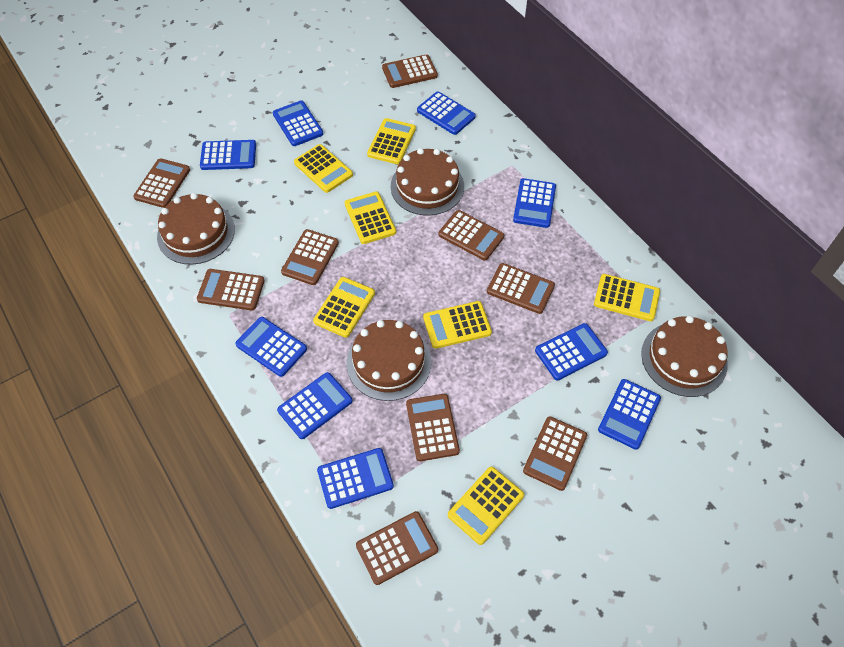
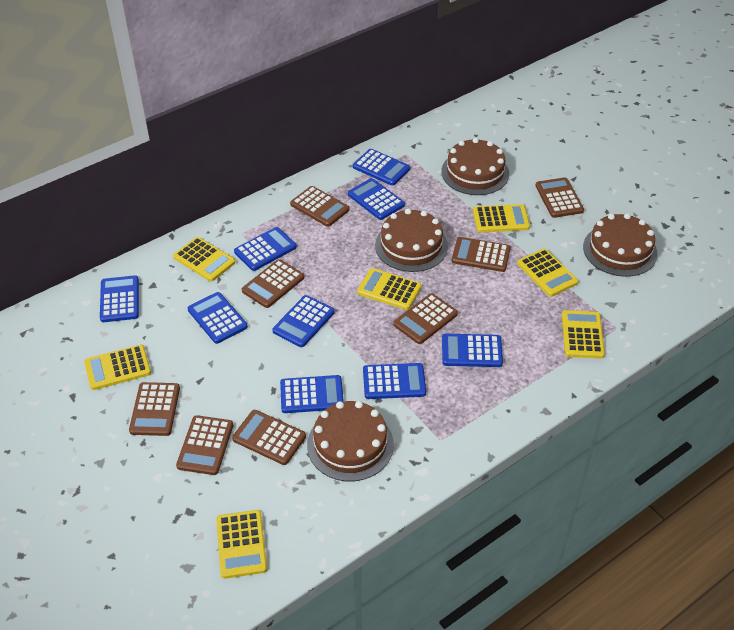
brown calculator: [133,158,190,208] [197,269,265,310] [281,229,339,285] [356,511,438,585] [382,54,438,88] [406,394,460,461] [439,210,504,260] [487,263,555,314] [523,416,587,491] = 9 -> [129,382,180,436] [176,415,233,475] [232,410,306,465] [242,259,304,308] [290,186,350,227] [393,293,458,344] [452,237,511,272] [535,177,584,218] = 8

